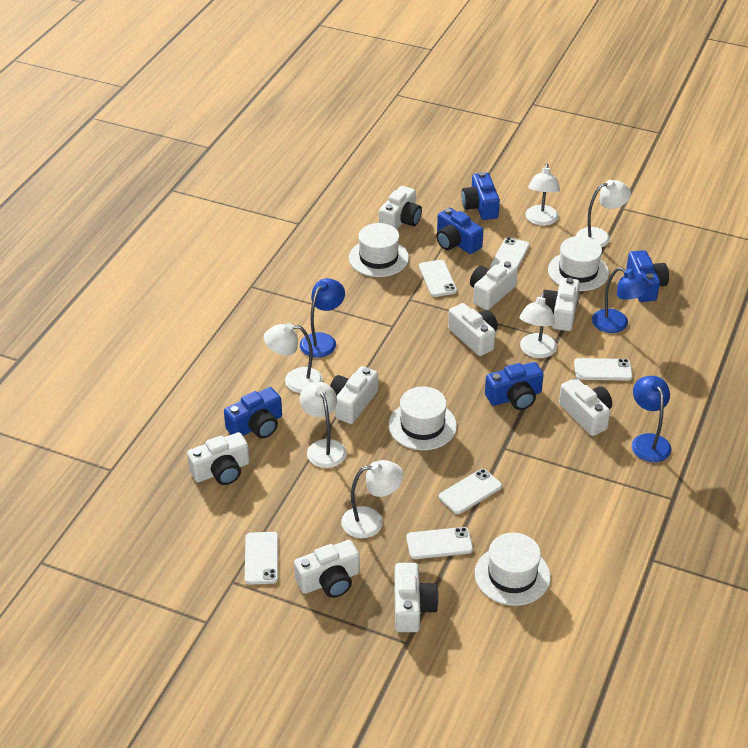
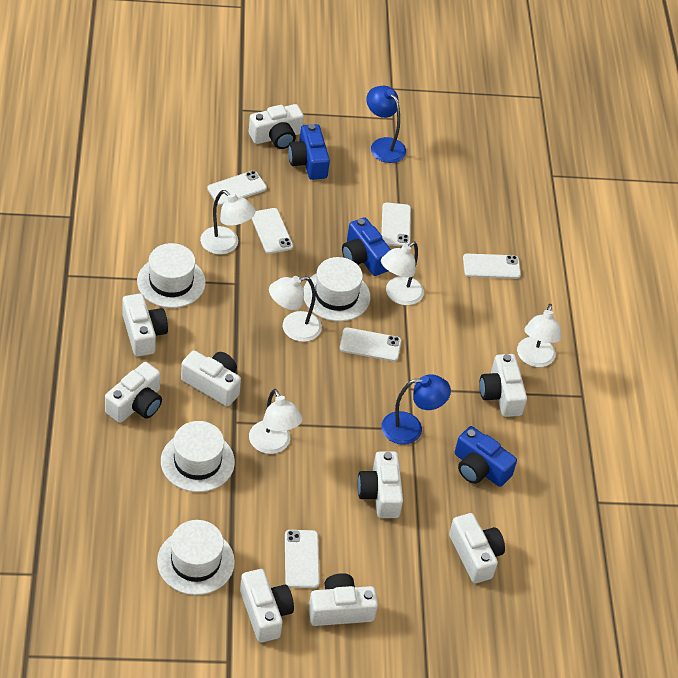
blue camera: [224,387,282,438] [436,208,484,254] [461,172,500,220] [485,362,544,410] [626,250,669,302] = 5 -> [288,124,330,180] [342,217,391,276] [455,426,517,487] = 3
blue lamp: [300,278,345,358] [592,267,651,333] [632,376,672,462] = 3 -> [366,86,406,163] [381,374,451,445] = 2
white lamp: [264,323,323,393] [300,382,347,468] [341,460,403,538] [519,292,557,358] [526,163,560,226] [576,180,631,248] = 6 -> [200,190,256,255] [249,389,303,454] [269,276,322,342] [381,241,424,305] [517,304,561,367] = 5

